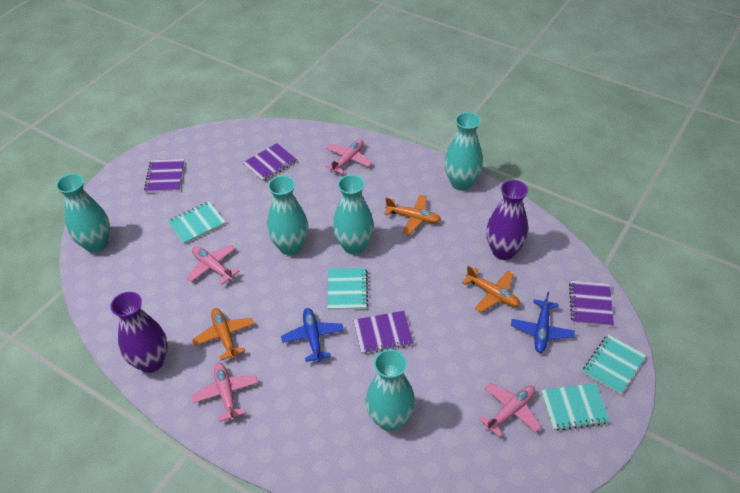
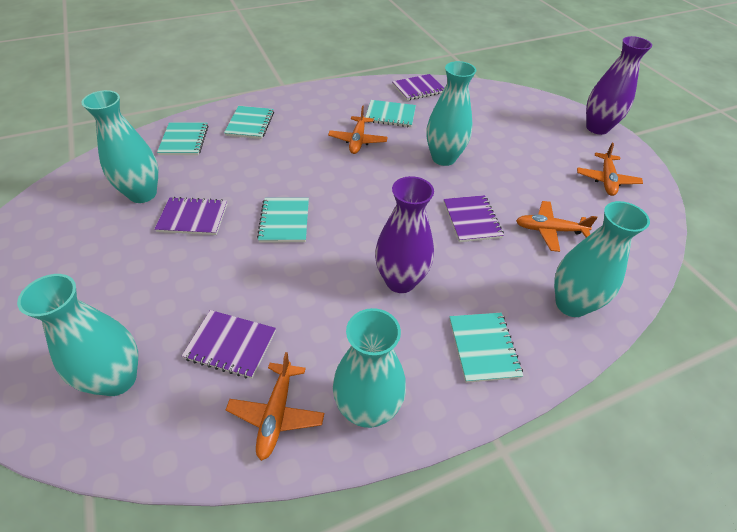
blue plane: [281,308,344,362] [511,292,575,353] = 2 -> none = 0
orange plane: [192,308,254,360] [384,195,441,235] [462,266,520,312] = 3 -> [226,352,324,461] [328,106,388,154] [516,201,598,252] [577,143,643,196] = 4
pink plane: [187,245,240,285] [192,362,258,422] [325,139,372,174] [479,383,541,438] = 4 -> none = 0
turquoise notebook: [168,202,226,245] [327,268,368,310] [541,383,610,431] [583,334,646,395] = 4 -> [157,122,208,155] [224,106,274,139] [257,198,309,242] [365,100,416,127] [449,313,523,383] = 5

